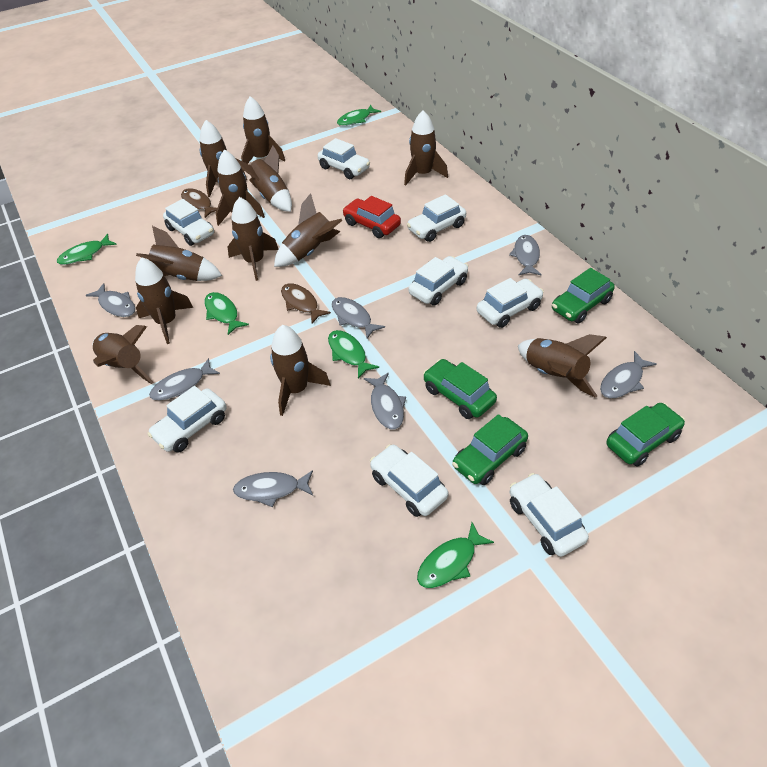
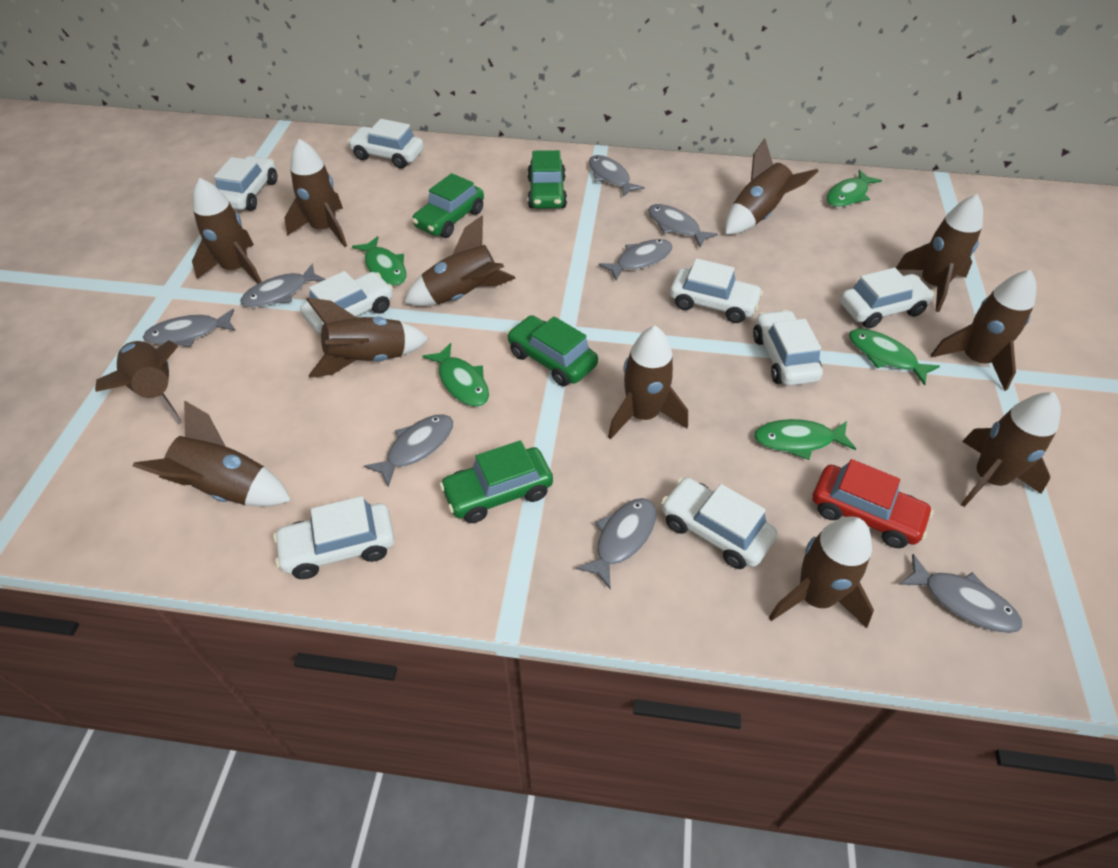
brown fish: [181,188,217,218] [281,283,331,323] = 2 -> none = 0
grey fish: [86,283,136,317] [149,358,220,401] [233,470,313,507] [332,297,385,339] [364,373,406,429] [509,235,542,276] [600,351,657,398] = 7 -> [143,309,236,347] [240,264,325,307] [364,414,453,487] [576,498,656,589] [589,155,645,197] [599,239,673,281] [648,204,718,247] [899,554,1022,633] = 8

